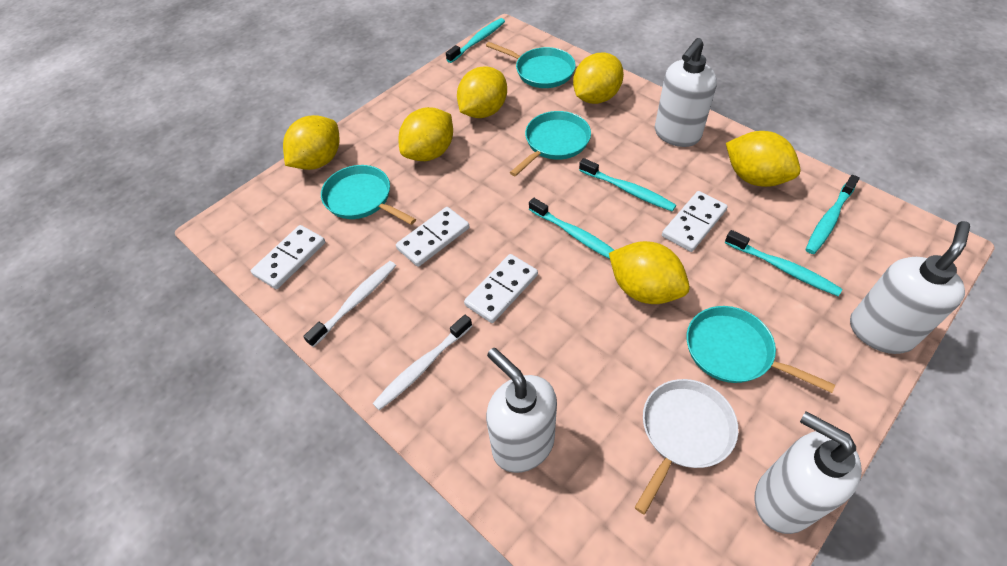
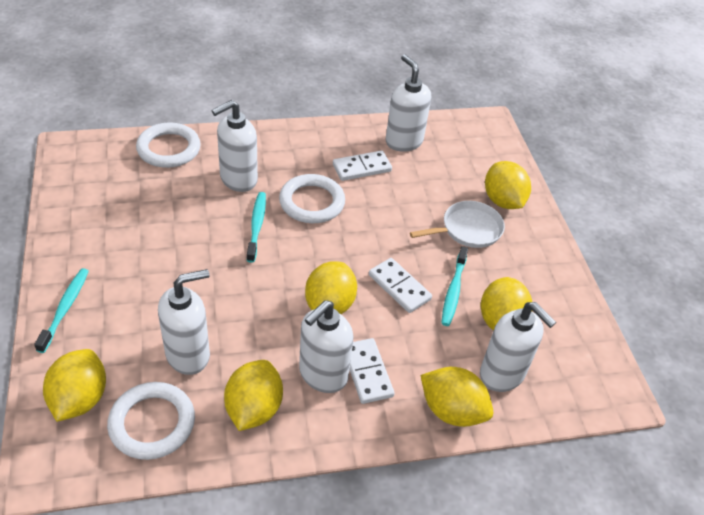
turquoise pan: [321,165,416,225] [486,42,576,88] [510,111,591,177] [686,306,835,393] = 4 -> none = 0
turquoise toothbrush: [446,18,505,63] [529,198,614,259] [579,158,676,211] [725,230,842,296] [806,175,860,254] = 5 -> [34,268,89,353] [247,192,266,263] [441,246,468,326] = 3
white domino: [251,225,325,289] [396,207,469,267] [464,254,538,323] [662,191,728,252] = 4 -> [333,150,392,181] [350,338,395,404] [369,258,432,313] = 3
white ring: none = 0 -> [107,382,195,460] [136,122,201,168] [279,174,345,223] = 3
white soap dispenser: [486,348,557,473] [655,38,717,147] [755,411,862,534] [850,221,970,354] = 4 -> [158,269,210,375] [211,100,258,192] [299,300,353,393] [385,54,431,152] [480,302,556,392] = 5
white toothbrush: [303,261,396,347] [372,315,472,410] = 2 -> none = 0

